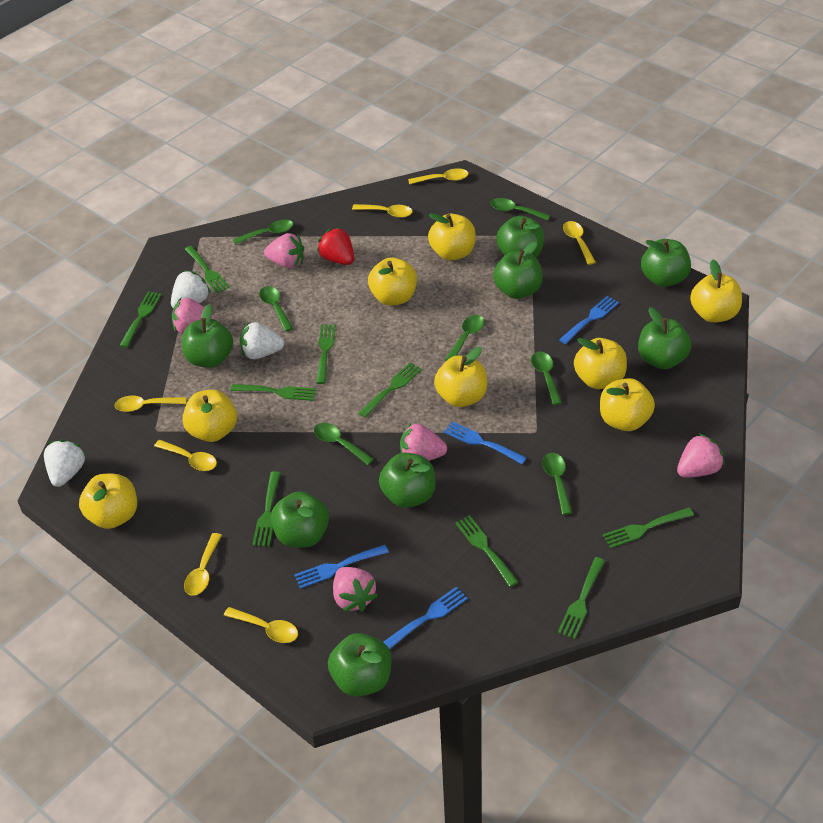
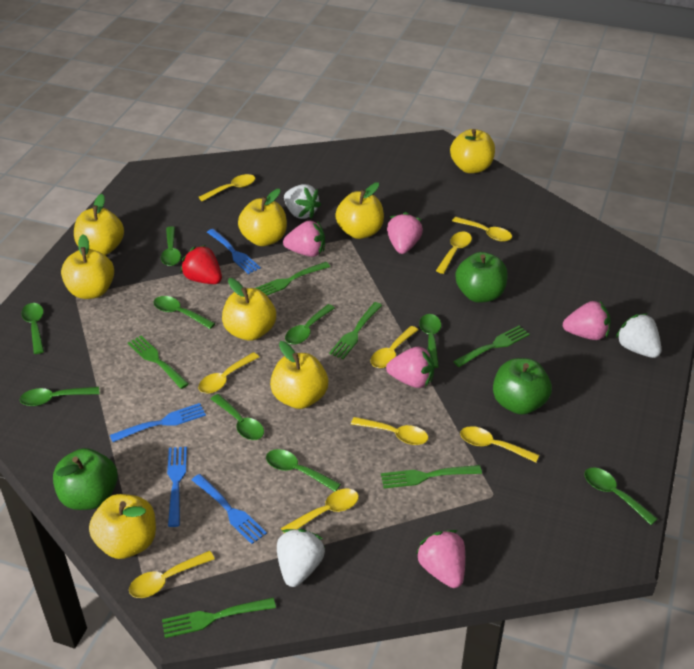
green apple: [182,304,233,368] [271,491,329,548] [328,633,391,697] [379,453,436,508] [493,242,543,299] [496,216,544,257] [638,307,691,369] [641,239,691,287] = 8 -> [53,448,118,510] [455,252,508,303] [493,358,552,415] = 3
green fork: [119,292,162,348] [185,246,230,293] [231,384,316,401] [252,471,280,547] [316,325,336,384] [359,362,422,418] [455,515,518,587] [558,557,605,639] [603,508,694,548] = 9 -> [128,336,189,389] [162,598,276,638] [255,262,330,296] [329,302,382,359] [381,465,482,489] [453,326,530,367] = 6
green spoon: [233,219,294,245] [259,286,293,332] [314,423,374,465] [445,315,484,361] [490,198,551,221] [531,352,562,405] [542,453,572,515] = 7 -> [20,387,99,406] [21,303,44,354] [153,296,215,329] [161,226,181,266] [211,394,264,440] [266,449,341,491] [285,304,335,344] [419,314,441,368] [585,467,658,525] = 9
yellow spoon: [115,396,186,412] [154,440,217,471] [184,533,222,596] [224,607,298,643] [352,204,413,218] [408,168,469,184] [563,221,596,265] = 7 -> [129,551,215,598] [198,352,259,394] [199,174,255,201] [281,489,359,533] [351,417,428,445] [371,326,418,368] [436,232,472,274] [452,217,512,242] [460,426,539,463] = 9

